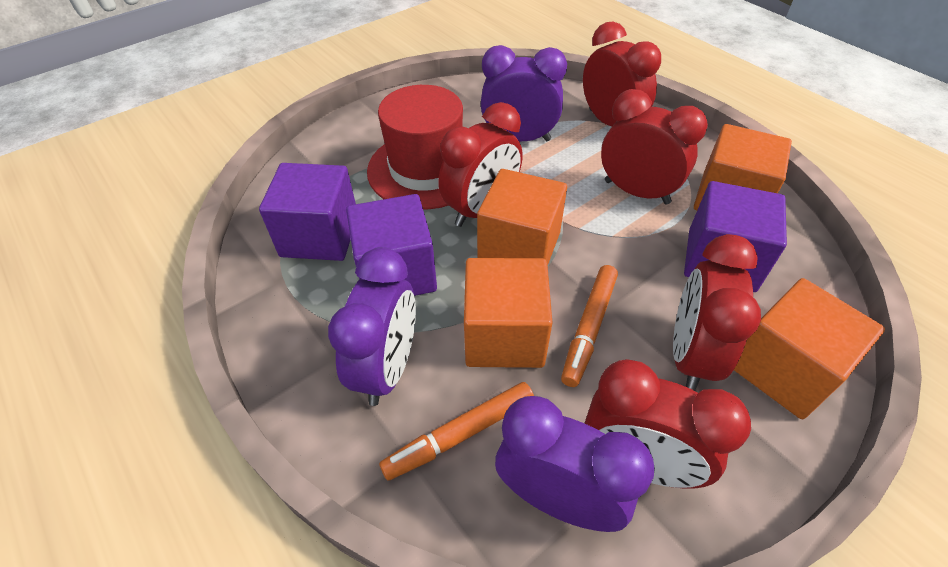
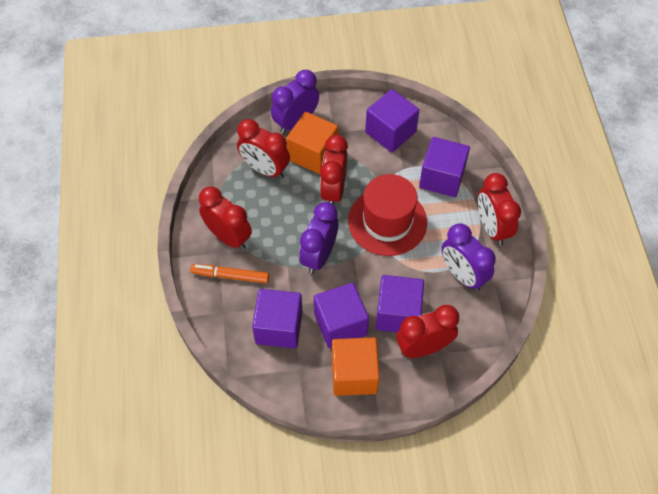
orange cube: [464,258,553,368] [477,169,567,265] [694,124,792,210] [734,278,885,419] = 4 -> [286,112,338,174] [332,337,380,396] = 2
orange marker: [379,382,534,481] [561,265,618,387] = 2 -> [190,264,269,283] = 1
purple cube: [259,163,356,261] [346,194,437,296] [684,181,787,292] = 3 -> [252,289,302,348] [314,282,369,348] [365,89,419,152] [375,275,424,332] [419,137,470,197] = 5

